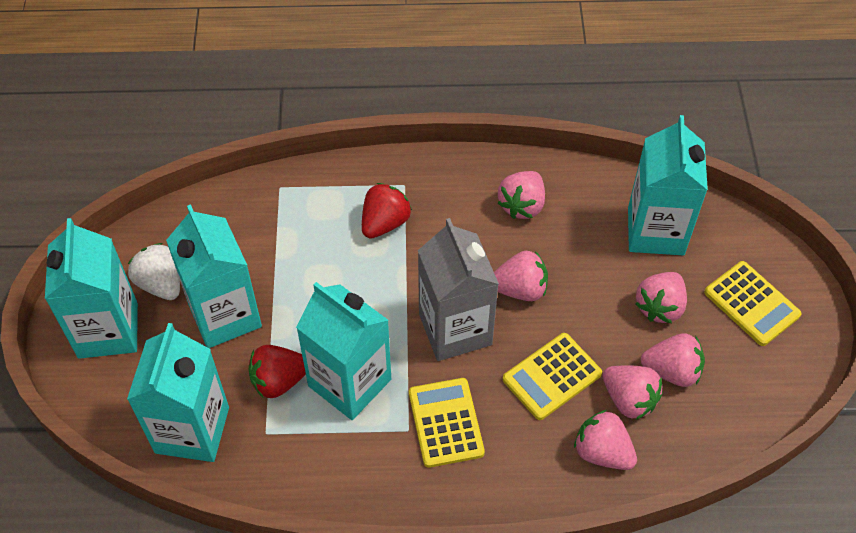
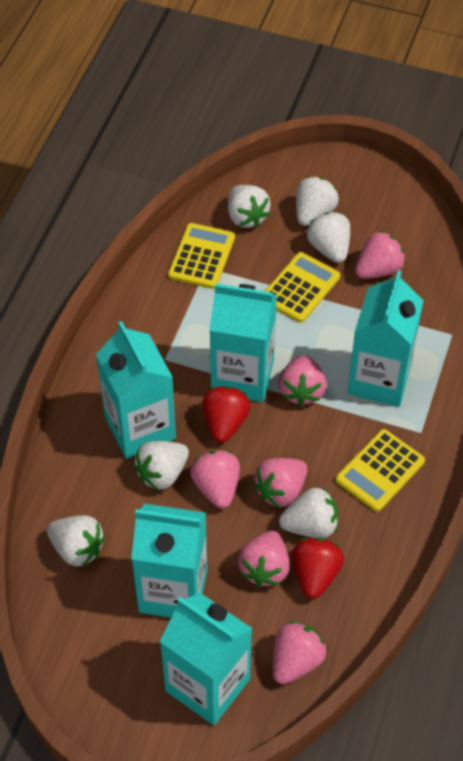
grey carton: [418,218,499,361] = 1 -> none = 0
white strawberry: [128,243,180,300] = 1 -> [47,515,105,567] [134,441,189,490] [228,185,271,228] [279,487,338,538] [296,176,339,226] [307,212,350,263] = 6

